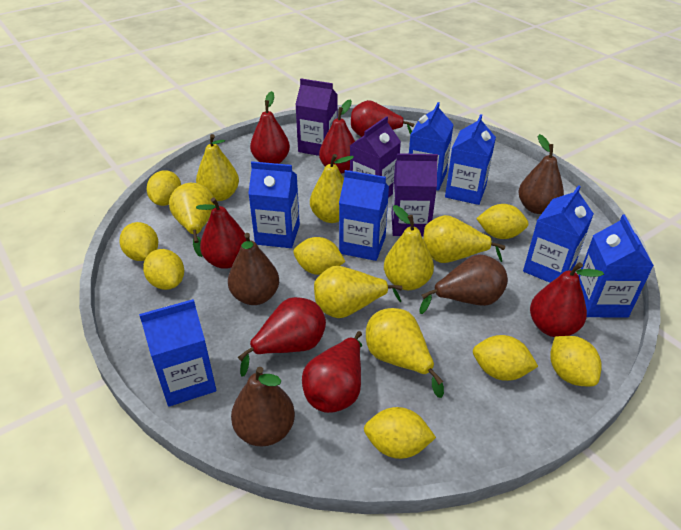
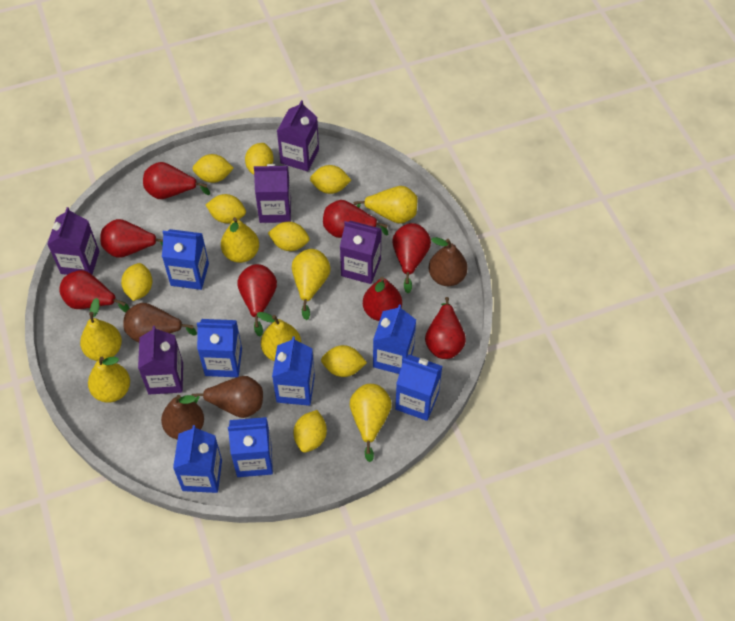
purple carton: [295,79,338,156] [350,116,401,198] [392,153,438,237] = 3 -> [47,207,100,275] [138,326,183,395] [254,164,291,223] [277,100,319,171] [340,221,382,284] = 5
red pear: [196,197,246,269] [238,297,326,376] [250,91,290,164] [302,331,362,413] [319,99,355,174] [351,100,414,137] [530,262,604,337] = 7 -> [59,270,130,312] [100,219,163,258] [143,162,210,199] [238,264,277,336] [323,200,388,238] [363,277,402,321] [392,223,431,293] [425,297,466,359] = 8

